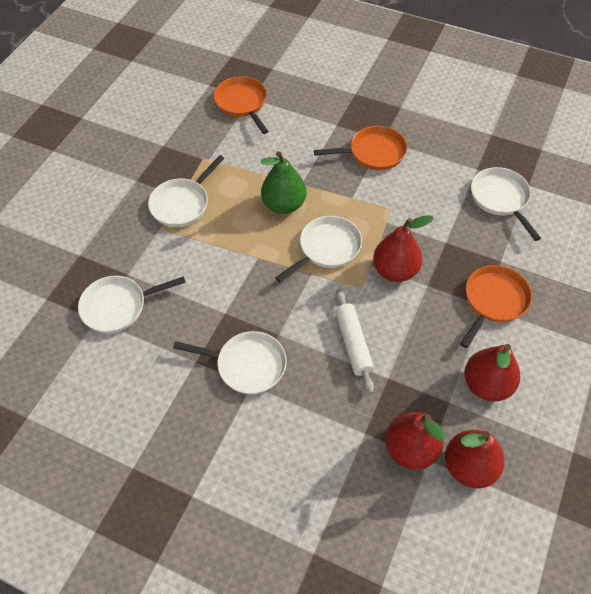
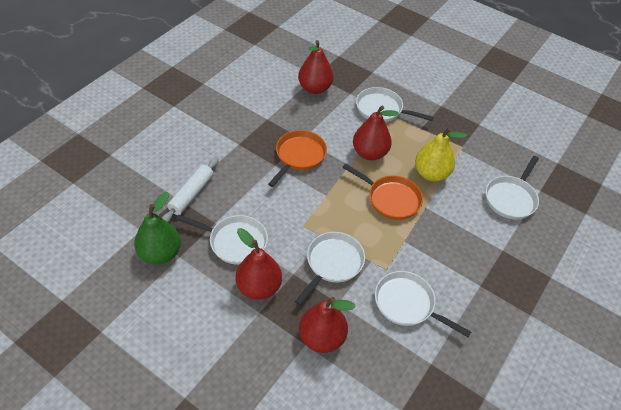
orange pan: [214,76,268,134] [314,126,407,170] [460,265,532,348] = 3 -> [268,130,327,187] [342,163,423,220] = 2
yellow pear: none = 0 -> [415,127,467,181] = 1

